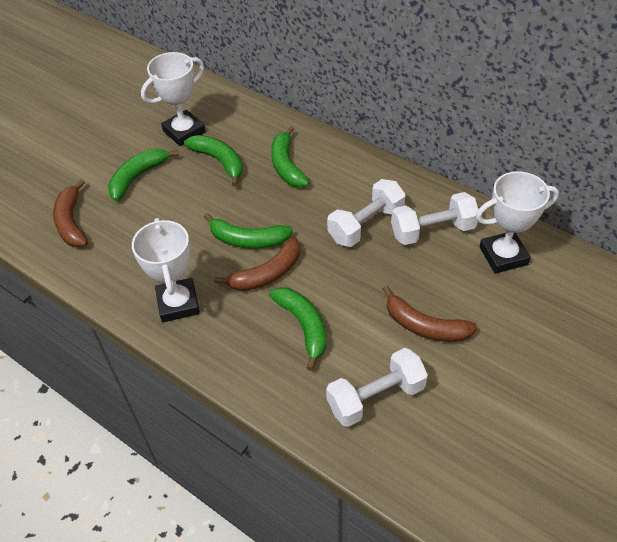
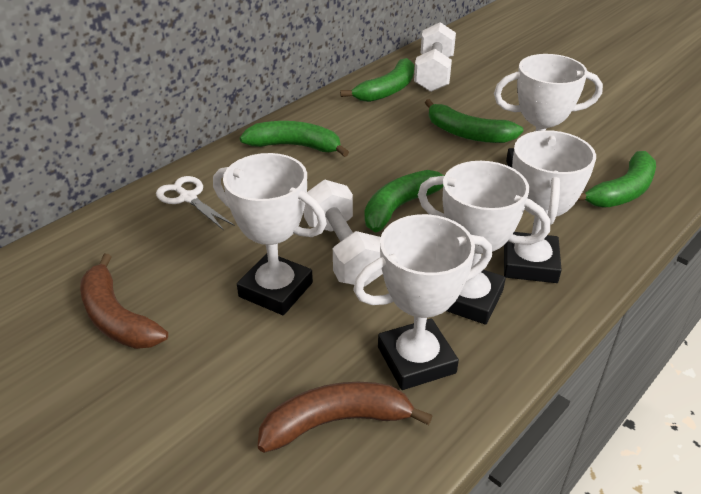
brown banana: [53,179,88,247] [214,237,300,291] [383,286,477,342] = 3 -> [80,254,168,349] [258,382,433,453] = 2
white dumbbell: [326,348,428,427] [327,179,406,247] [391,192,478,245] = 3 -> [304,180,383,287] [414,22,456,92] = 2
white scissors: none = 0 -> [156,176,235,230] = 1
white trophy: [132,218,200,322] [141,52,205,146] [476,171,559,274] = 3 -> [213,153,327,315] [353,214,492,390] [418,161,550,325] [494,54,603,168] [504,130,596,283] = 5

